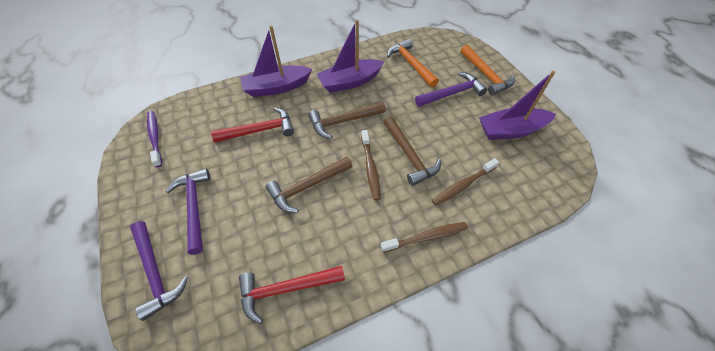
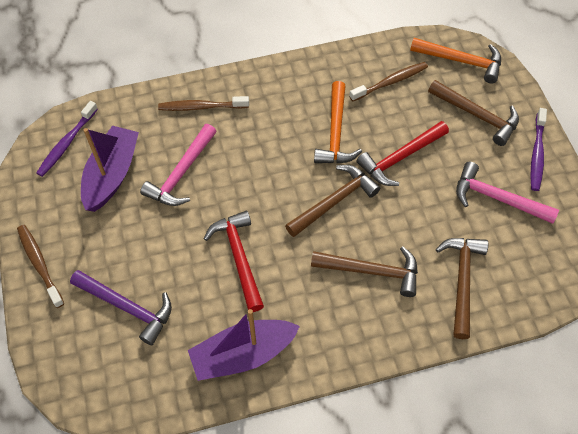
brown hammer: [266,156,353,213] [308,102,386,139] [383,116,441,186] = 3 -> [285,165,380,237] [311,246,418,297] [428,80,519,146] [436,238,488,339] = 4
pink hammer: none = 0 -> [140,124,217,206] [456,162,559,224] = 2
purple boat: [240,26,312,97] [317,20,384,93] [479,70,556,140] = 3 -> [81,126,139,212] [188,309,300,381] = 2
purple hammer: [130,221,188,321] [166,168,211,255] [415,72,488,107] = 3 -> [70,270,172,345] = 1
purple toothbrush: [147,111,162,167] = 1 -> [36,101,98,177] [530,108,547,191] = 2

